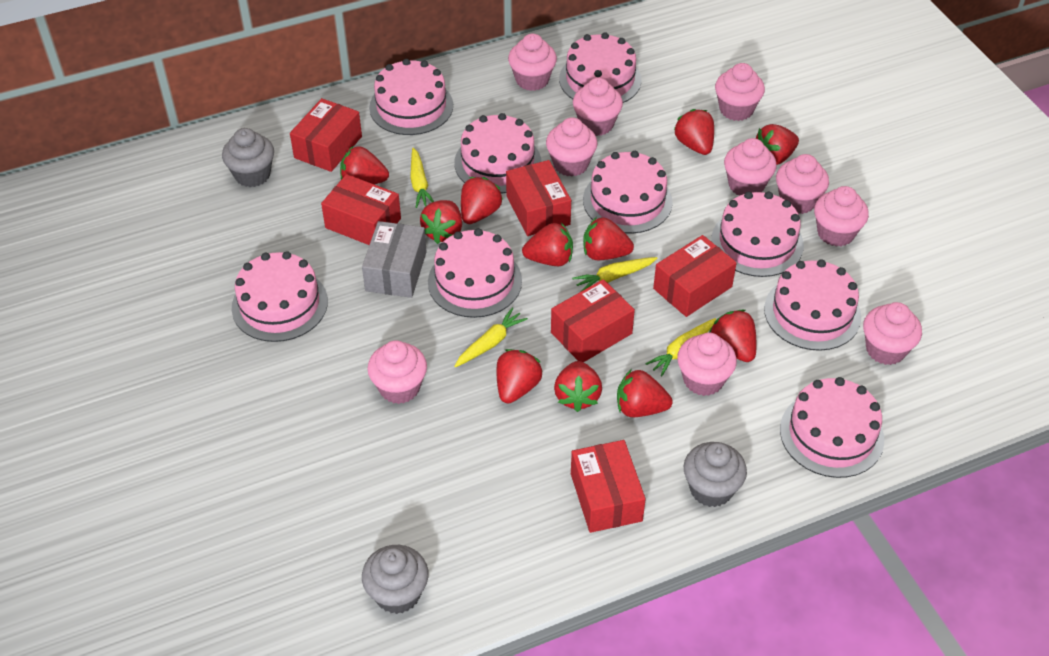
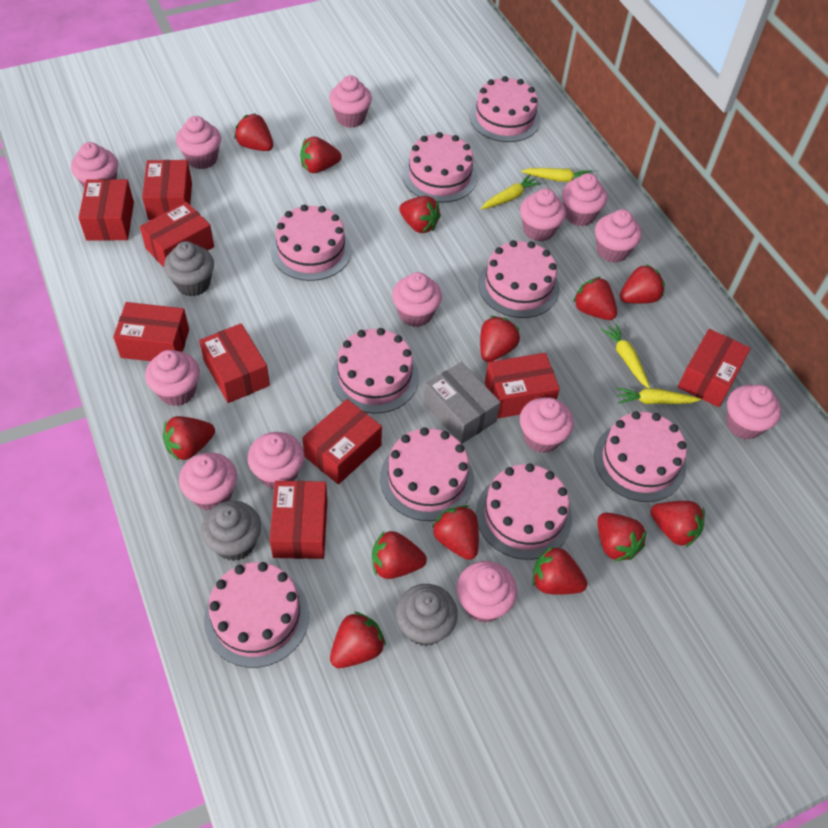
pink cupcake: [367,340,427,404] [508,34,557,91] [546,117,597,177] [573,78,623,136] [677,333,737,396] [715,63,765,121] [724,138,777,196] [776,154,829,214] [814,186,869,247] [863,302,922,365] = 10 -> [71,142,118,188] [145,350,200,406] [176,116,221,169] [179,452,237,511] [247,432,304,489] [329,76,372,128] [392,272,442,327] [457,561,517,623] [520,188,566,242] [520,397,574,453] [562,173,607,226] [595,209,642,263] [726,385,781,439] = 13
red box: [290,98,362,172] [321,174,401,245] [506,160,571,236] [551,279,635,362] [571,440,646,533] [653,235,737,317] = 6 -> [79,179,134,241] [113,302,189,361] [140,202,214,267] [142,160,192,220] [199,323,270,403] [270,481,327,559] [302,399,382,484] [485,353,560,418] [678,329,751,407] = 9
red strawberry: [340,146,389,184] [420,200,462,244] [461,177,503,224] [497,349,542,404] [522,223,573,266] [554,361,602,412] [583,217,634,260] [617,369,673,417] [674,109,714,155] [709,310,756,362] [756,124,799,165] = 11 -> [163,416,215,461] [234,113,273,151] [300,136,342,173] [330,612,386,668] [372,531,427,579] [399,196,441,233] [432,505,479,560] [480,316,520,362] [532,546,587,595] [573,277,617,320] [597,513,647,562] [620,264,665,304] [650,501,705,547] = 13

